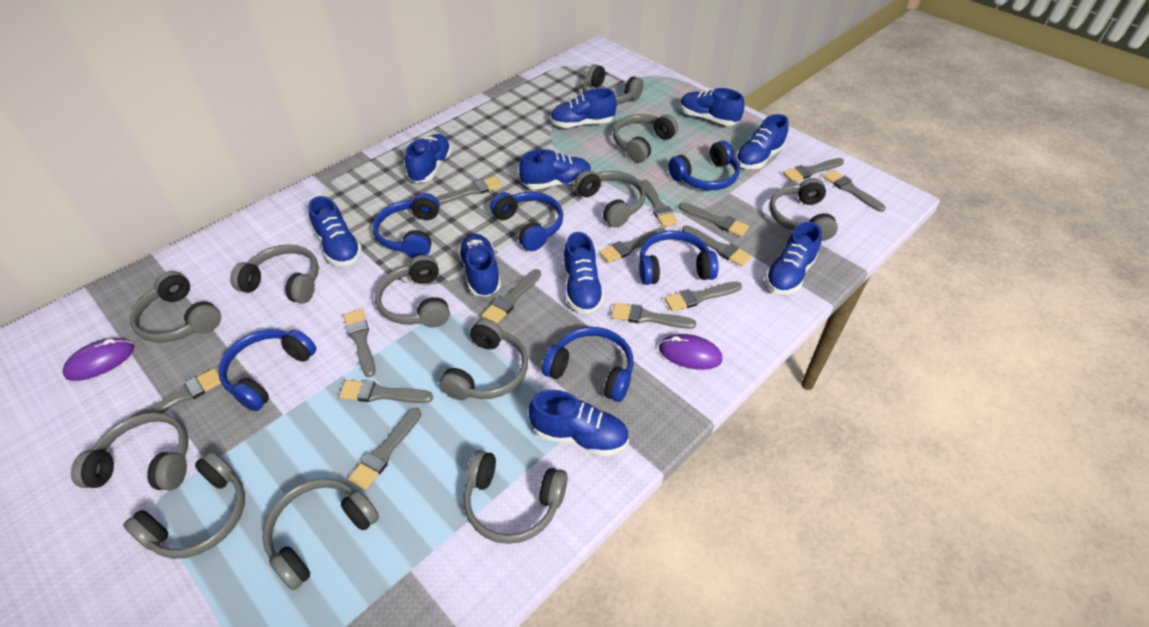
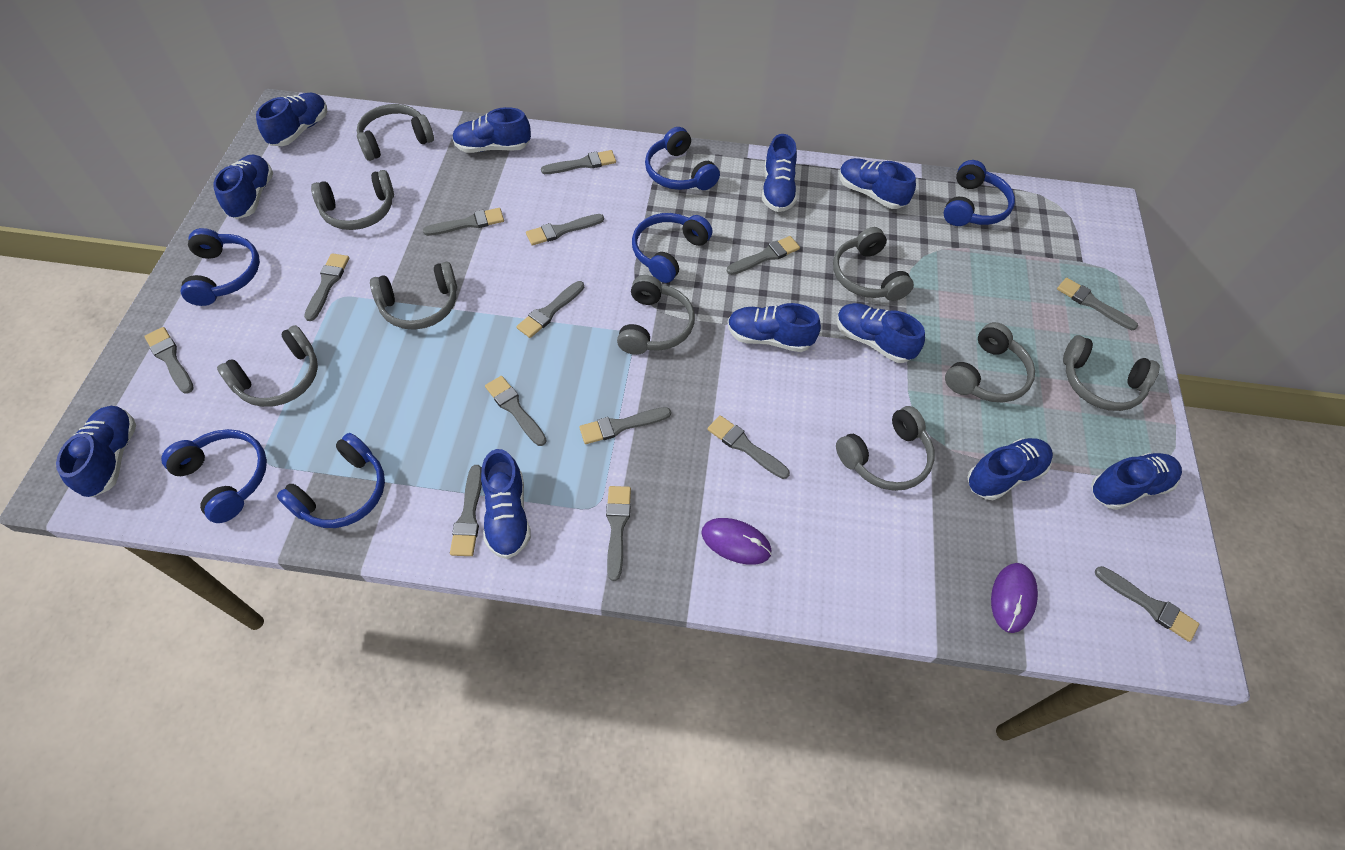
blue shoe: [308,196,362,266] [405,134,452,183] [458,234,501,297] [519,149,592,189] [529,390,629,456] [550,88,616,128] [563,232,604,314] [680,88,745,126] [736,114,788,169] [765,222,822,294] = 10 -> [56,406,136,497] [213,154,273,219] [256,93,327,146] [452,107,531,153] [481,449,531,559] [728,303,821,352] [762,134,797,212] [837,303,925,363] [839,158,916,209] [967,438,1053,500] [1091,453,1182,510] = 11
grey headphones: [71,413,188,490] [123,451,245,559] [130,271,221,343] [230,244,319,304] [262,478,379,590] [375,255,450,327] [439,318,528,400] [463,450,568,544] [574,170,645,227] [582,64,644,105] [613,114,678,163] [769,178,838,241] = 12 -> [217,325,318,407] [311,170,394,230] [357,104,434,161] [370,262,457,330] [617,275,695,355] [833,227,914,301] [836,406,935,491] [945,322,1035,402] [1063,335,1160,411] = 9

